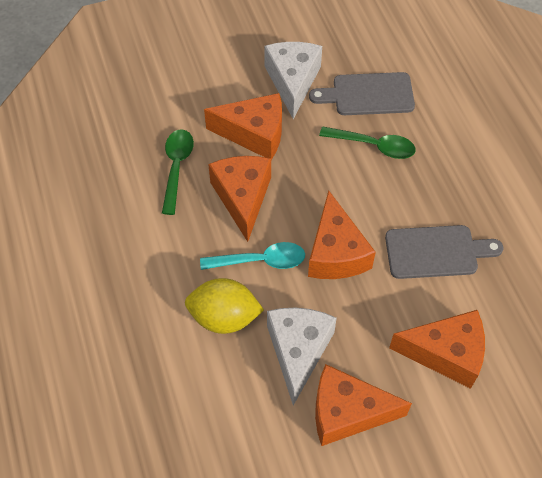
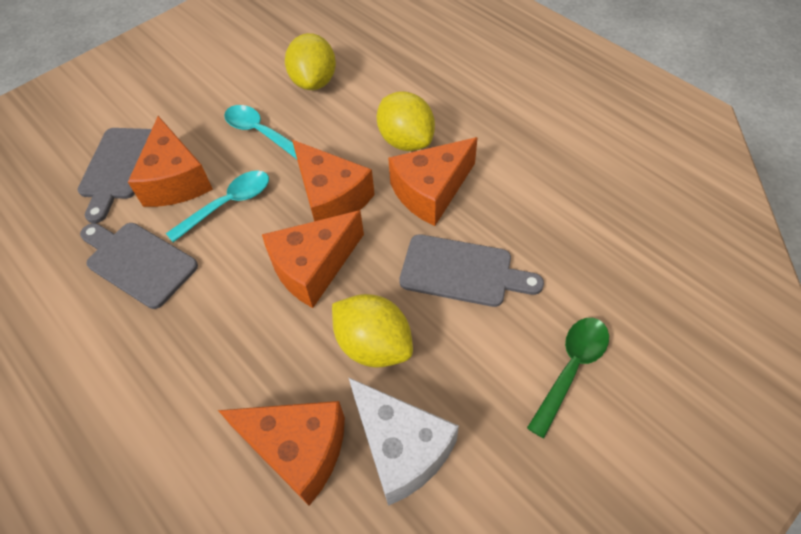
green spoon: [162,129,194,215] [319,126,416,159] = 2 -> [527,318,609,438] = 1
grey cutting board: [309,72,415,115] [385,225,503,279] = 2 -> [78,128,152,223] [80,223,198,309] [399,234,544,307] = 3
turquoise spoon: [200,242,305,270] = 1 -> [166,170,269,242] [224,105,297,159] = 2
white cheese: [264,42,322,119] [267,308,337,405] = 2 -> [348,377,459,506] = 1
yellow lemon: [185,278,264,334] = 1 -> [285,33,336,90] [332,294,413,368] [377,91,435,151] = 3

